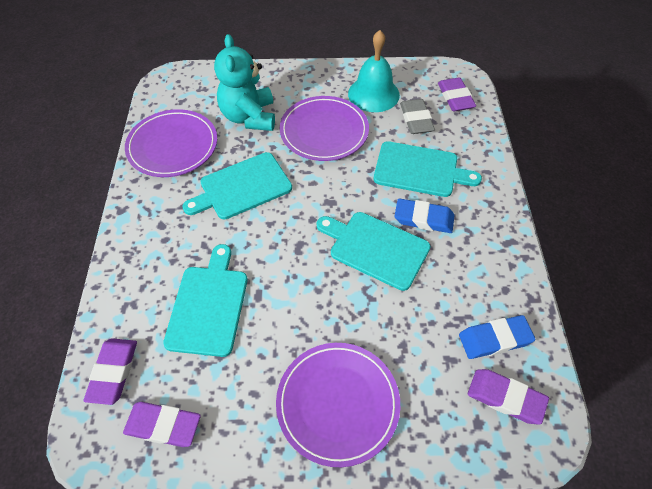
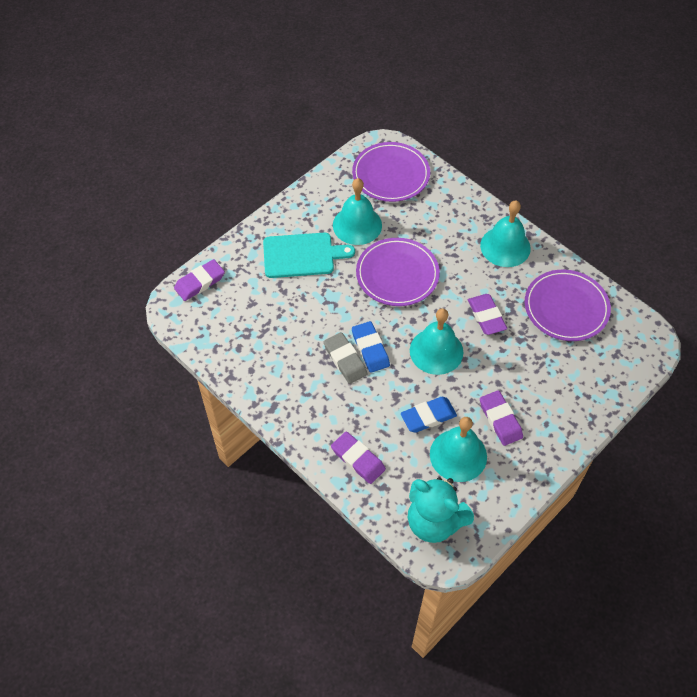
turquoise bell: [348,30,400,112] = 1 -> [333,178,382,245] [410,308,463,375] [430,417,487,482] [480,200,531,267] = 4
turquoise cutting board: [163,244,248,357] [182,152,292,219] [317,212,431,291] [374,141,482,197] = 4 -> [263,233,355,278] = 1

